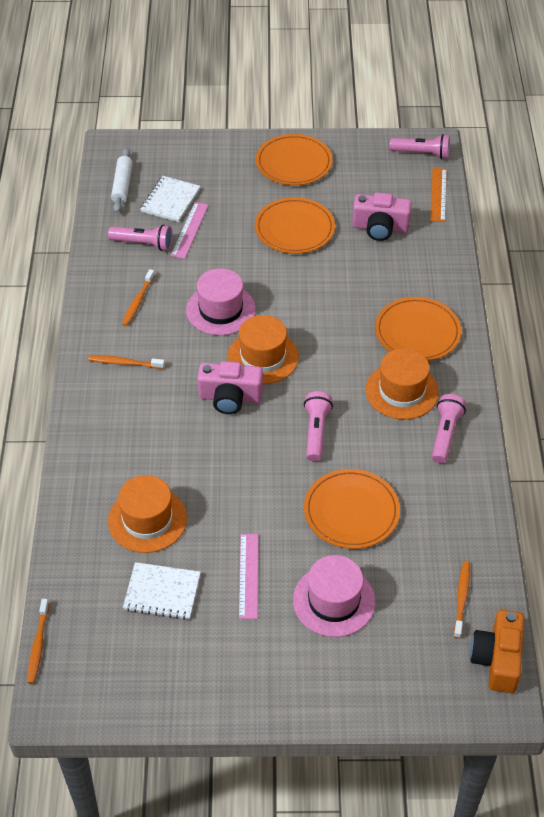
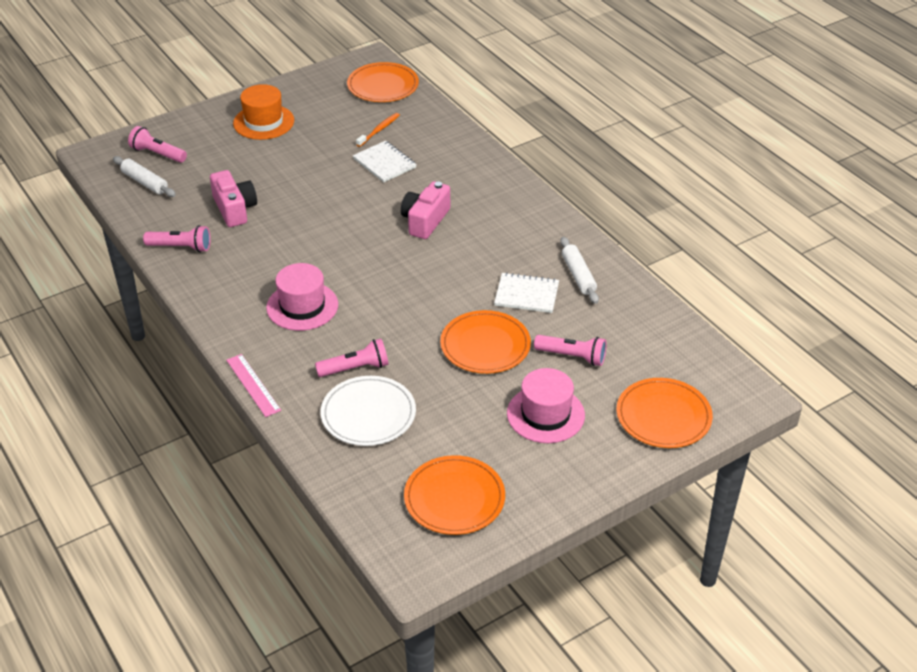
orange camera: [470,610,524,693] = 1 -> none = 0
orange hat: [108,475,187,553] [227,315,299,384] [366,348,439,420] = 3 -> [233,84,294,140] = 1
orange ruler: [430,168,447,222] = 1 -> none = 0
orange toothbrush: [27,599,49,684] [88,355,165,369] [122,269,155,326] [454,561,470,638] = 4 -> [356,113,400,147] = 1
pink ruler: [171,202,208,259] [239,534,259,619] = 2 -> [226,354,281,417] = 1
white plate: none = 0 -> [321,376,416,446] = 1
white rolling pin: [111,148,133,213] = 1 -> [113,156,176,197] [560,237,599,304] = 2

